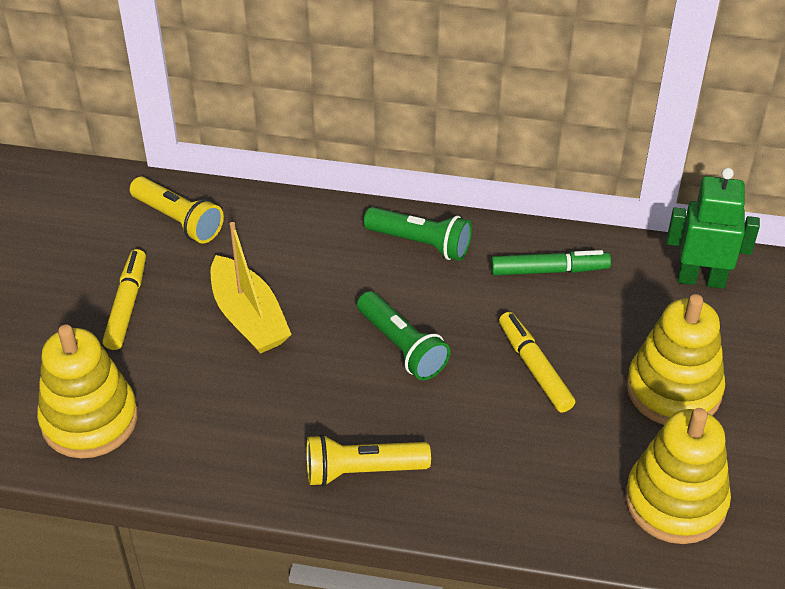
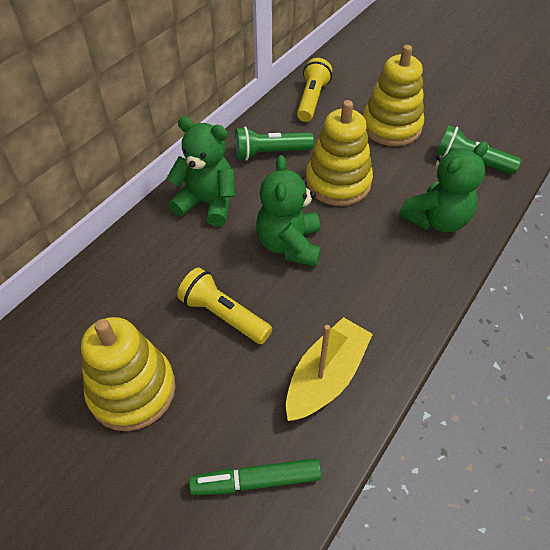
green robot: [667,168,760,289] = 1 -> none = 0
green teddy bear: none = 0 -> [167,117,235,227] [256,155,321,267] [399,141,489,232] = 3
yellow marker: [103,249,146,350] [499,312,575,413] = 2 -> none = 0

